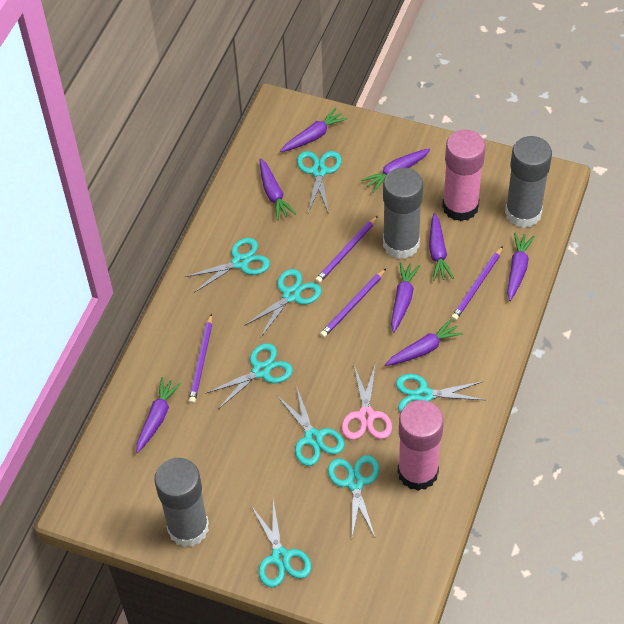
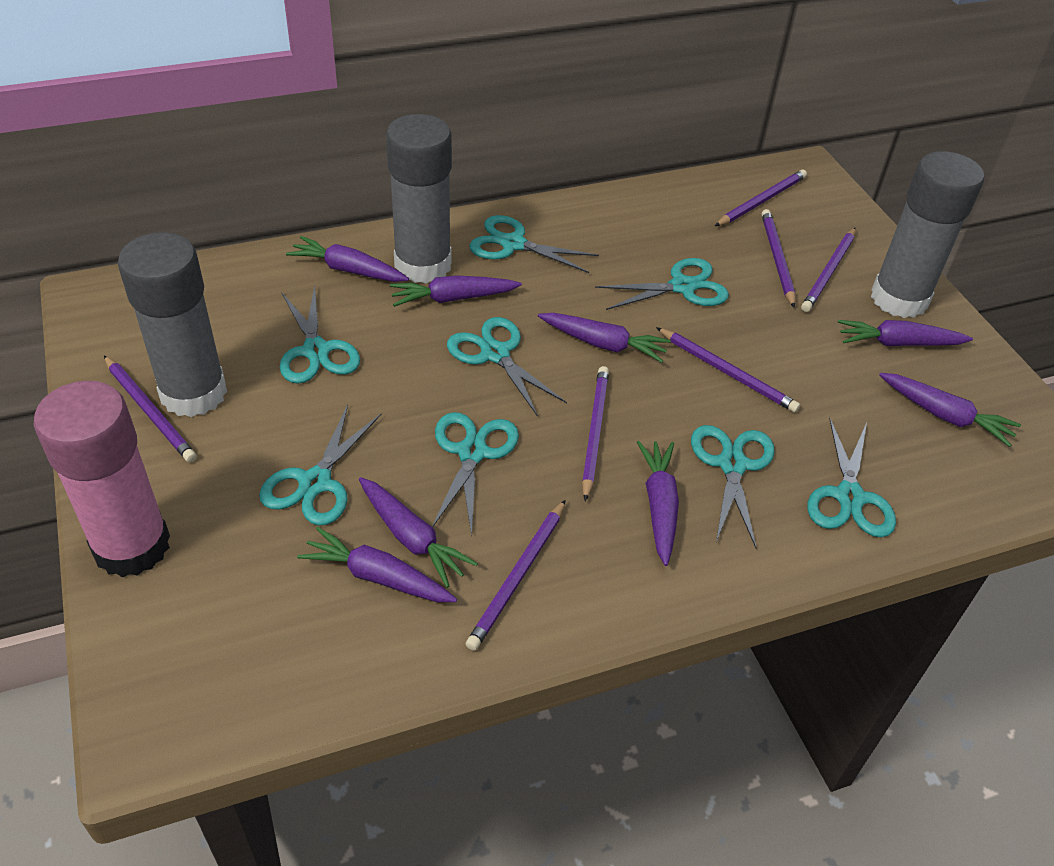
pink glue stick: [398,400,444,491] [442,130,486,221] = 2 -> [34,381,170,577] = 1
pink scissors: [342,363,392,440] = 1 -> none = 0
purple pencil: [189,313,212,404] [315,216,378,283] [320,268,386,338] [451,246,503,321] = 4 -> [104,356,197,462] [466,500,565,651] [582,366,609,502] [656,327,800,413] [715,169,807,226] [762,209,795,308] [801,228,856,312] = 7

